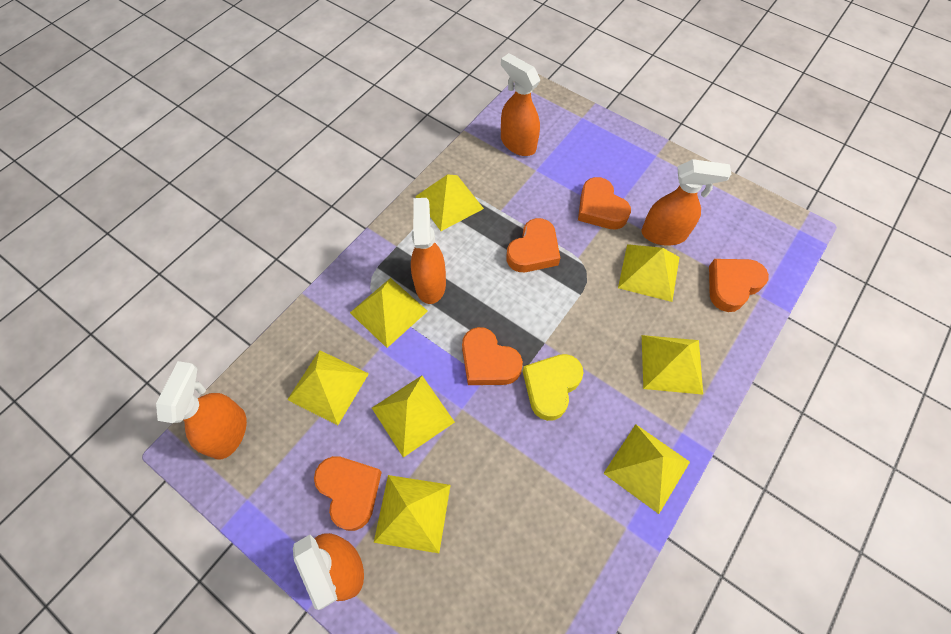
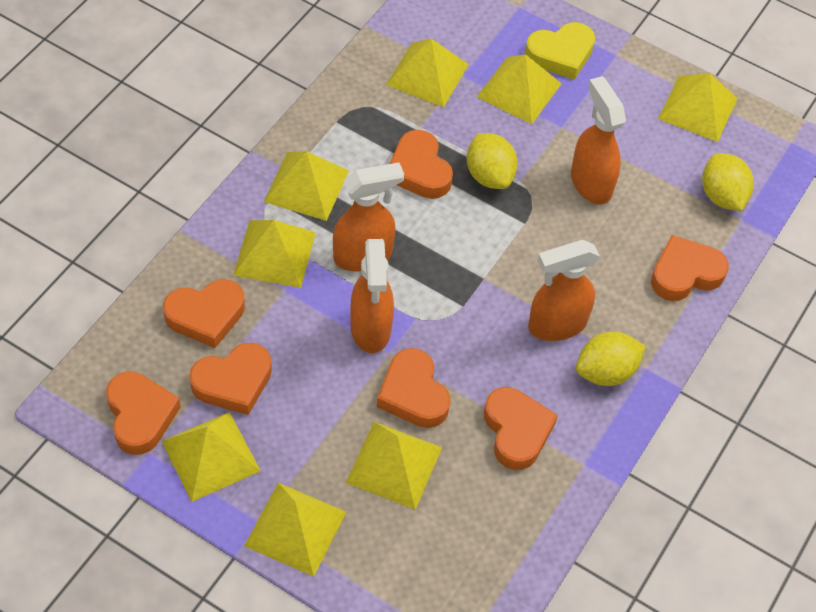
orange heart: [314,456,382,531] [462,327,523,385] [506,218,560,272] [578,177,631,229] [709,259,769,312] = 5 -> [106,372,181,455] [163,279,245,348] [189,343,272,415] [377,348,451,428] [390,130,453,199] [484,387,558,470] [651,235,729,301] = 7
orange spray bottle: [156,361,247,460] [293,533,364,610] [411,198,446,304] [501,53,540,156] [641,159,731,245] = 5 -> [333,163,404,271] [350,239,394,353] [528,240,600,341] [571,76,626,204] = 4
yellow lemon: none = 0 -> [467,133,518,189] [576,332,646,386] [702,153,754,211] = 3

